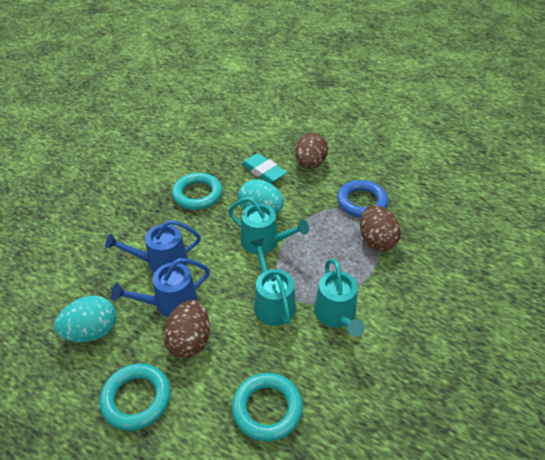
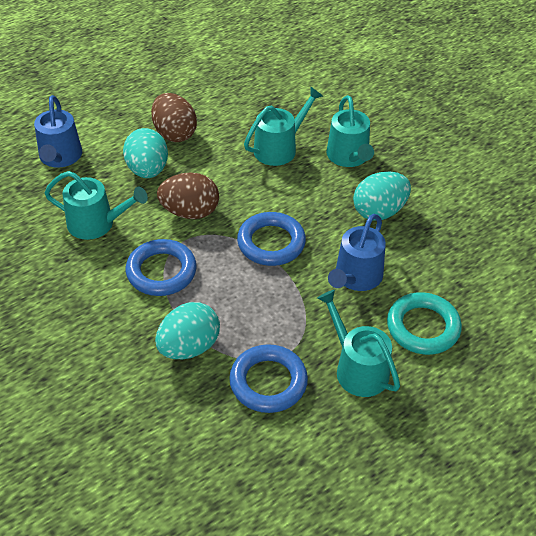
blue ring: [337,180,388,218] = 1 -> [126,239,197,296] [229,344,308,413] [237,212,306,266] = 3
brown egg: [163,300,210,358] [295,132,328,169] [360,205,401,252] = 3 -> [151,93,197,142] [157,173,219,219] = 2
turquoise egg: [54,296,117,342] [238,179,284,213] = 2 -> [123,128,168,178] [155,302,220,359] [353,172,411,221] = 3
turquoise eraser: [241,153,287,184] = 1 -> none = 0
turquoise ring: [99,363,171,431] [172,173,222,210] [232,373,303,442] = 3 -> [387,292,462,355] = 1
turquoise watering can: [228,197,309,254] [250,238,296,326] [314,259,365,337] = 3 -> [45,171,148,240] [244,87,323,166] [317,290,400,397] [326,95,374,167] = 4

